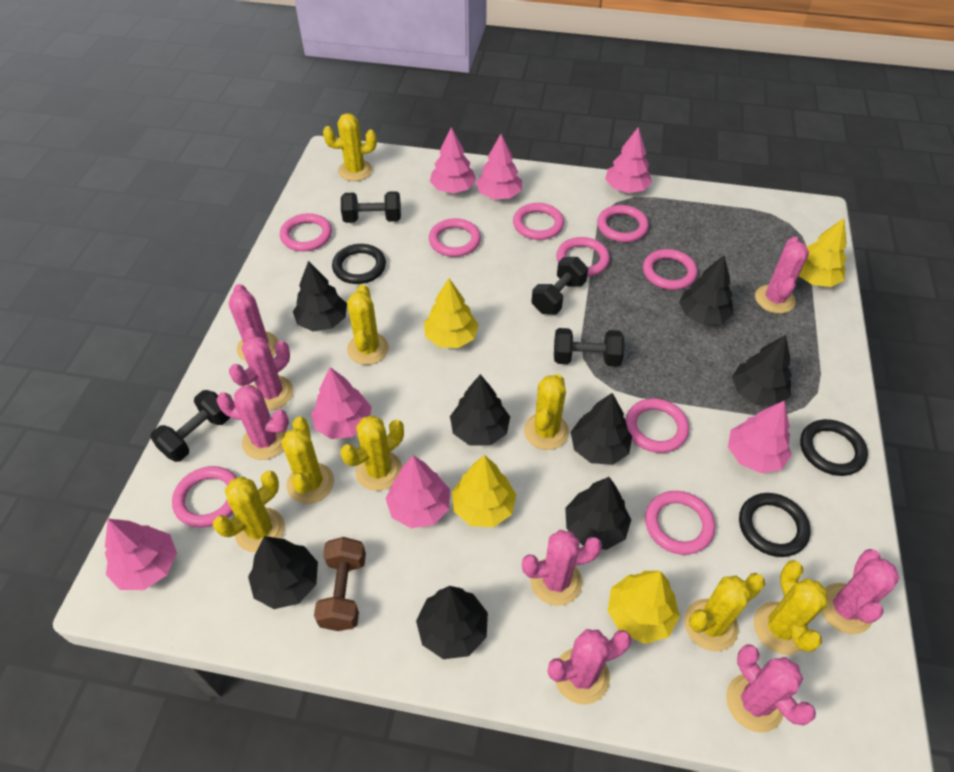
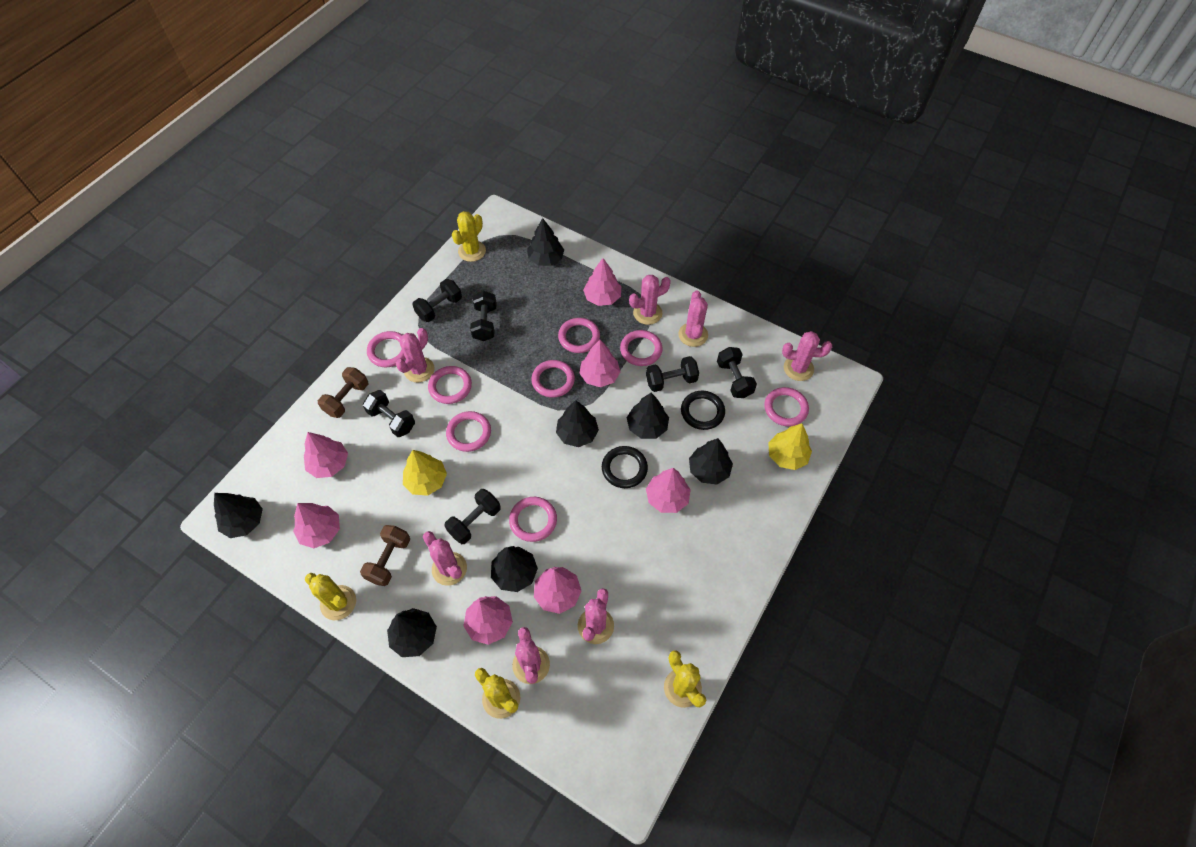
black dumbbell: [150,390,231,462] [341,191,401,223] [531,257,588,315] [554,328,624,367] = 4 -> [363,390,415,437] [412,279,462,322] [445,489,501,544] [470,291,497,341] [646,356,699,392] [717,347,757,398] = 6
black ring: [332,244,386,284] [739,493,811,557] [800,419,868,476] = 3 -> [602,446,648,488] [681,391,725,430] = 2
black tree: [248,536,318,609] [293,261,347,331] [416,586,488,659] [450,374,510,446] [565,477,631,550] [571,393,632,465] [679,255,734,325] [732,335,792,406] = 8 -> [214,493,263,538] [387,608,437,657] [491,546,538,592] [527,218,564,266] [556,400,599,447] [627,393,669,439] [689,438,733,484] = 7
brown dumbbell: [314,537,366,631] = 1 -> [318,367,368,418] [360,525,410,586] = 2
pink cactus: [216,385,289,460] [228,284,278,362] [229,336,293,410] [522,530,602,606] [548,629,632,705] [726,644,816,733] [755,236,809,314] [821,549,900,634] = 8 -> [396,328,434,383] [423,531,467,586] [512,627,550,684] [578,588,614,644] [629,275,671,325] [678,290,708,347] [782,331,832,381] = 7
pink ring: [172,466,237,528] [280,213,332,252] [429,218,481,257] [513,203,564,240] [556,237,610,277] [597,205,649,242] [625,398,689,453] [643,249,697,290] [645,491,715,555] = 9 -> [367,331,405,367] [428,366,472,404] [446,411,491,452] [509,497,557,542] [531,360,575,398] [558,318,600,353] [620,330,663,366] [764,387,809,426] = 8
yellow cactus: [213,471,285,553] [281,417,334,504] [323,113,377,181] [340,415,404,491] [347,284,389,365] [524,374,569,450] [684,573,765,651] [754,560,828,655] = 8 -> [305,573,356,620] [452,211,486,262] [475,668,520,719] [664,650,706,708] = 4
yellow tree: [424,278,479,348] [452,455,517,527] [608,571,680,644] [799,218,847,287] = 4 -> [403,450,447,496] [768,424,812,470] = 2

